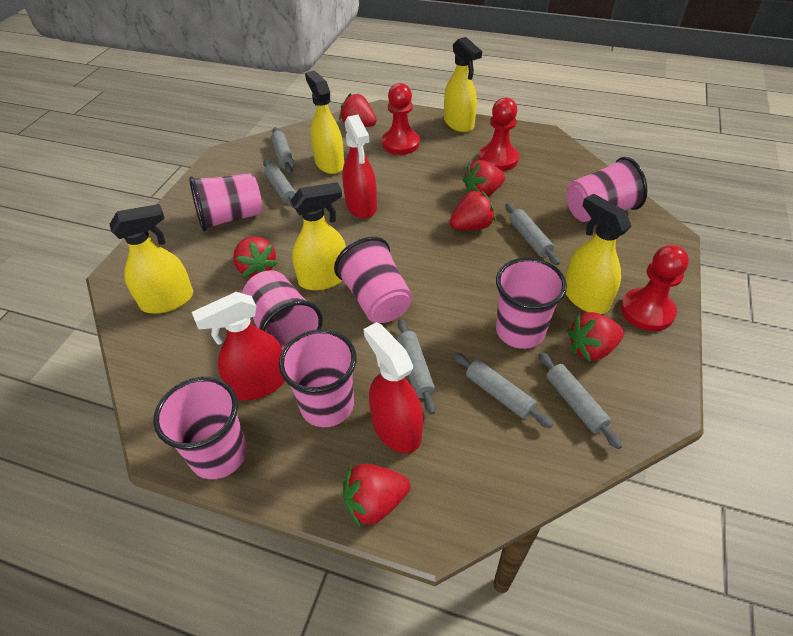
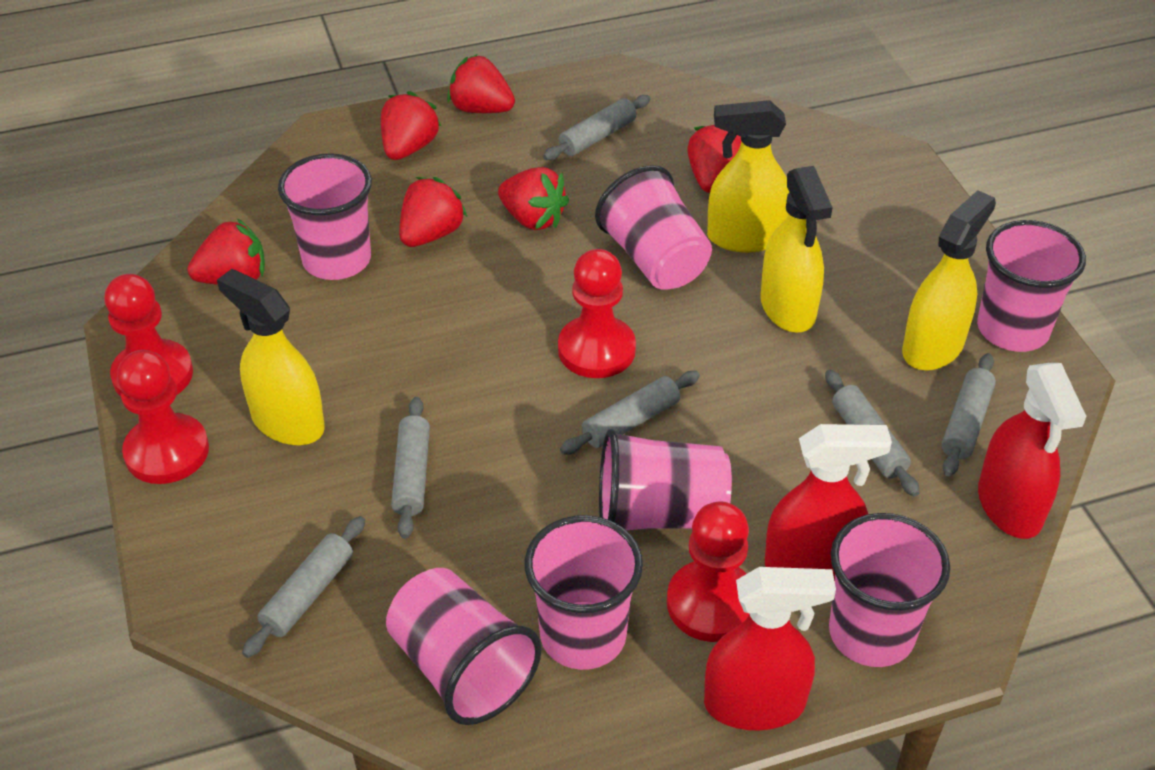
red pawn: [382,83,420,155] [479,98,519,171] [621,245,689,331] = 3 -> [104,274,193,397] [117,350,209,484] [558,249,636,378] [667,502,749,642] = 4
yellow spray bottle: [110,204,193,314] [291,182,346,290] [305,71,344,174] [444,37,482,132] [565,194,631,314] = 5 -> [217,269,325,446] [707,100,789,253] [760,166,833,333] [902,190,996,371] = 4

